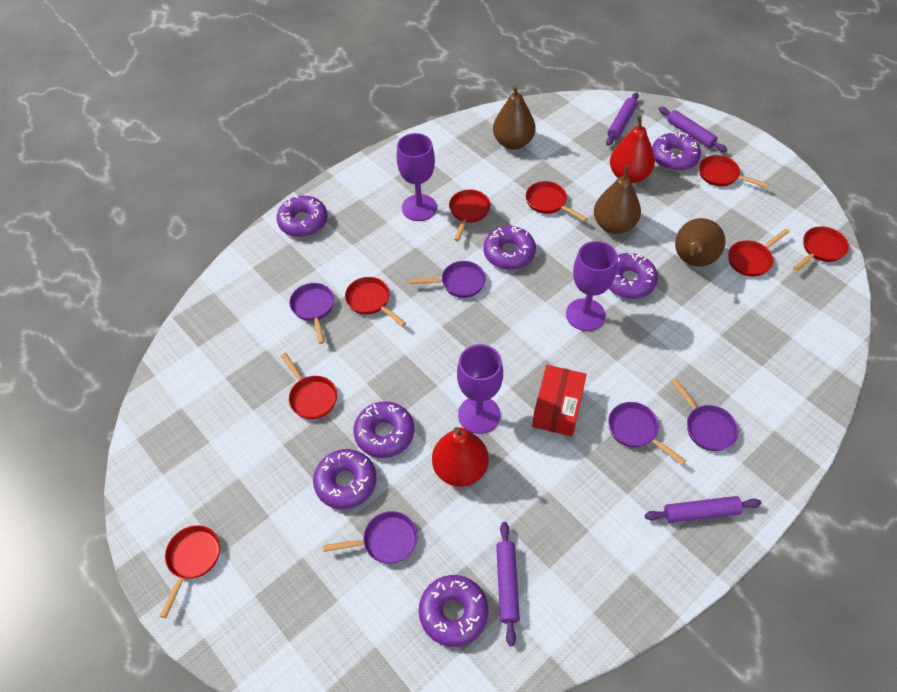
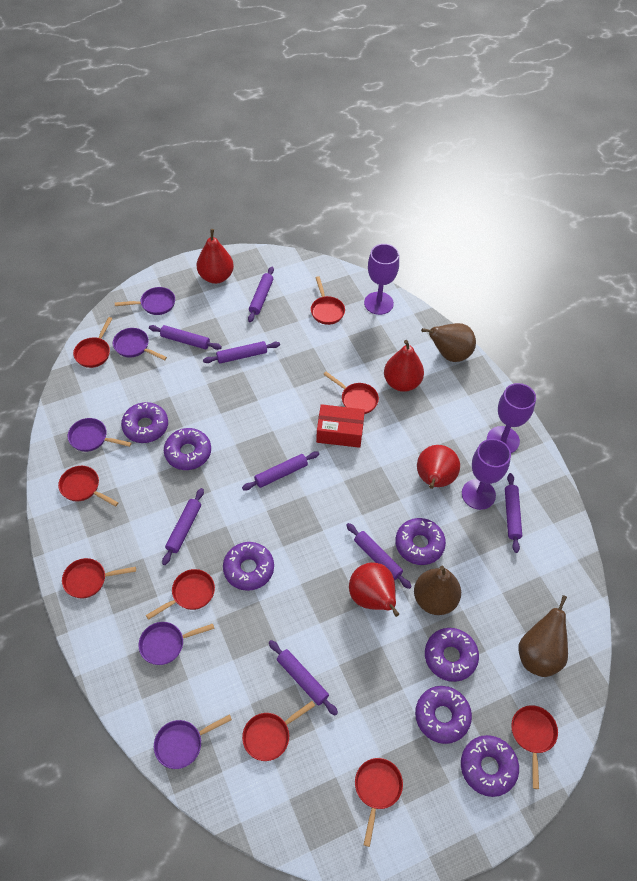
purple rolling pin: [496,522,520,646] [606,92,639,146] [645,496,761,523] [659,107,727,152] = 4 -> [149,325,222,350] [162,488,204,565] [203,341,280,364] [242,451,319,490] [248,267,274,322] [269,640,338,716] [346,523,412,589] [505,473,522,553] = 8
red pan: [160,525,220,618] [281,353,337,419] [345,277,406,326] [449,190,490,241] [526,181,588,222] [699,155,769,188] [728,229,790,277] [793,226,849,271] = 8 -> [58,466,119,507] [62,558,136,599] [73,317,112,368] [146,569,215,620] [242,701,315,761] [311,276,345,325] [323,372,379,414] [355,758,403,847] [511,705,558,789] = 9
red pear: [432,427,489,487] [610,115,655,183] = 2 -> [196,229,234,284] [349,563,399,617] [384,340,424,392] [417,445,460,489] = 4

